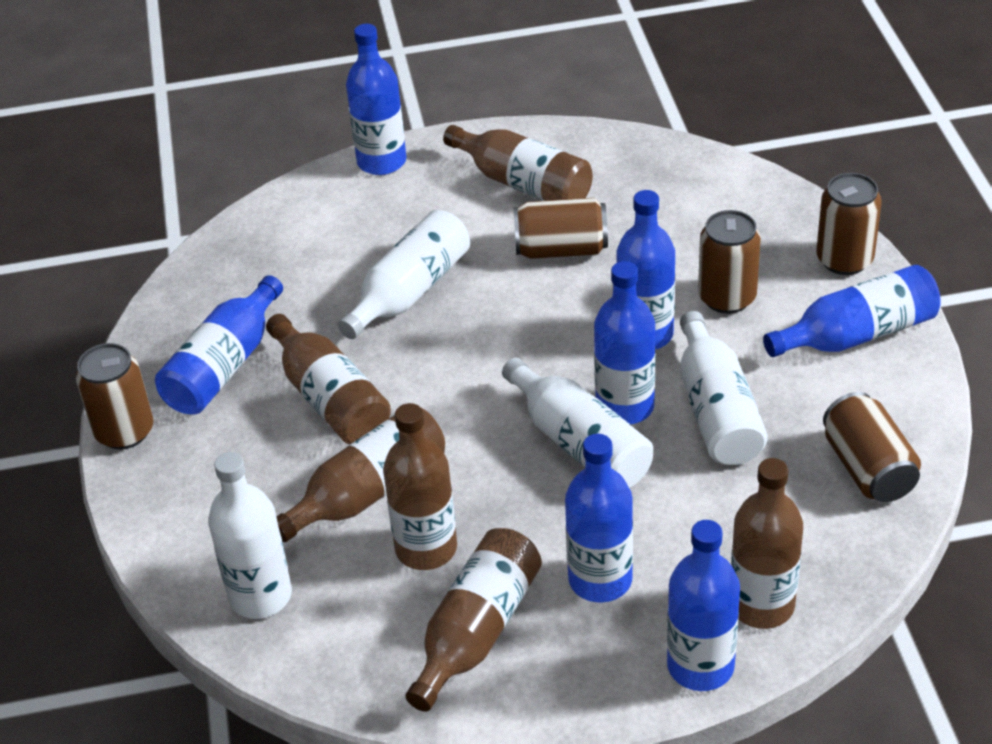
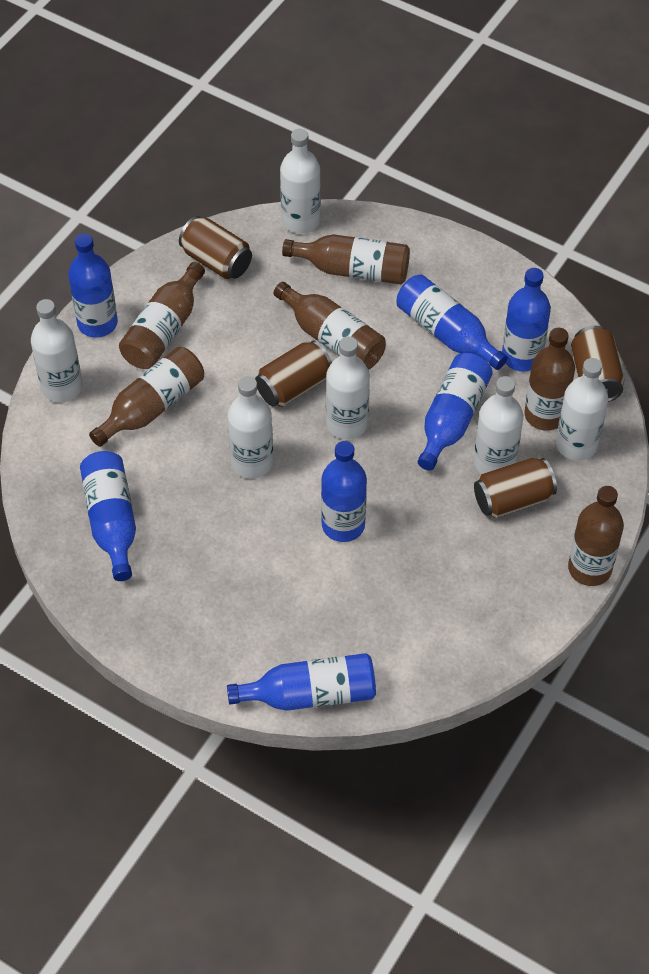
brown can: [76,343,153,449] [513,198,608,259] [698,210,761,314] [816,173,882,275] [823,392,921,502] = 5 -> [179,216,252,279] [255,340,332,407] [474,458,557,518] [571,326,625,402] = 4
white bottle: [208,452,292,619] [338,210,470,339] [502,358,653,488] [680,311,768,465] = 4 -> [31,299,82,403] [227,376,273,478] [280,129,321,234] [326,337,370,439] [474,376,523,474] [556,358,608,461] = 6

